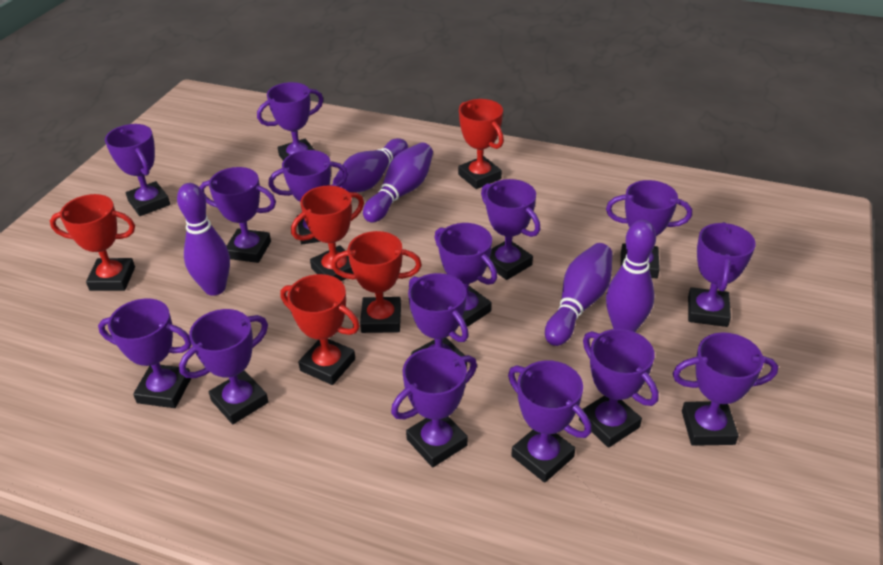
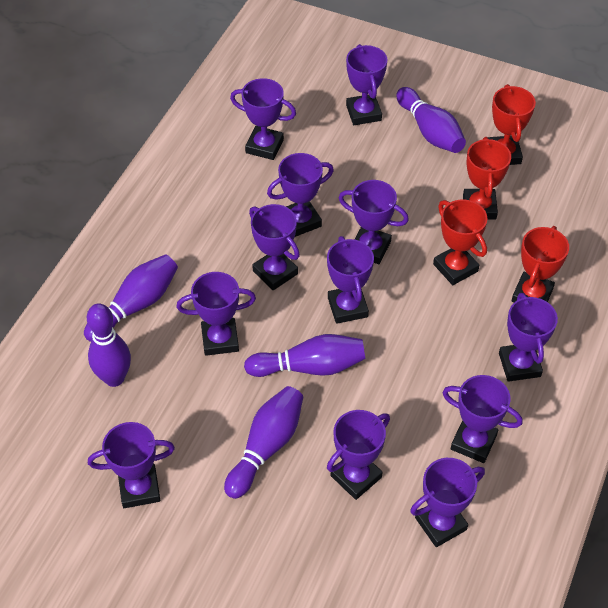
purple trophy: [98,298,191,408] [105,124,170,216] [179,309,269,424] [199,167,276,263] [257,82,323,160] [269,150,348,244] [391,347,477,467] [408,273,469,367] [434,223,497,327] [481,179,540,280] [508,360,591,483] [579,329,659,448] [606,180,692,279] [672,332,778,446] [688,222,756,327] = 15 -> [88,422,175,508] [177,272,256,356] [230,78,296,160] [249,204,300,290] [267,153,334,237] [327,236,374,324] [327,410,390,500] [339,180,409,264] [346,44,387,125] [410,458,485,547] [442,375,523,463] [499,293,558,382] = 12
red trophy: [50,194,135,291] [280,274,360,385] [291,185,364,281] [331,231,422,333] [458,99,504,189] = 5 -> [433,200,488,285] [463,137,511,219] [488,84,536,165] [512,226,569,302] = 4

